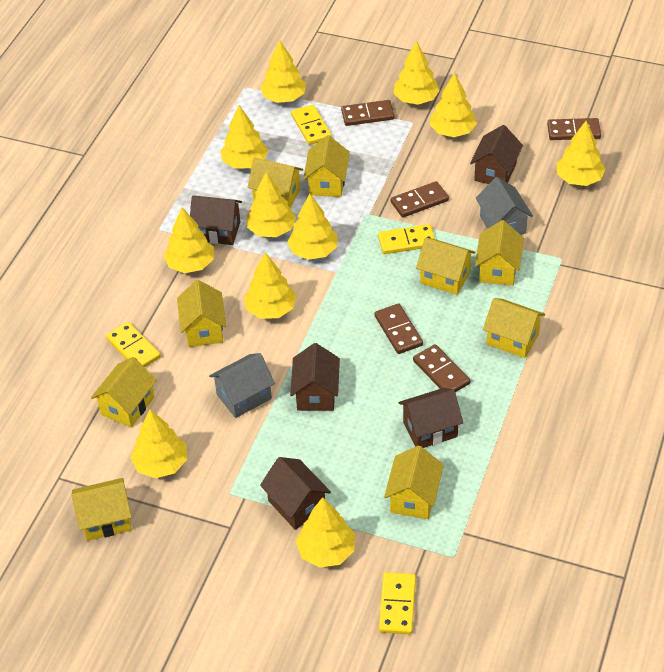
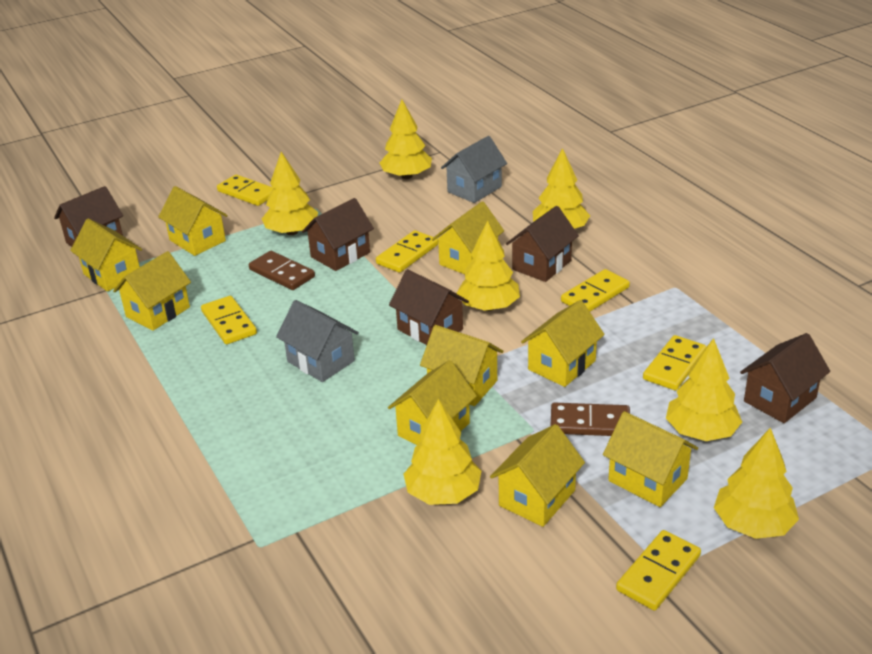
brown domino: [341,100,395,126] [374,303,423,354] [391,181,449,218] [413,344,470,392] [547,118,601,140] = 5 -> [249,251,315,290] [551,403,630,436] = 2
yellow domino: [106,322,161,367] [291,104,332,145] [378,224,435,254] [379,572,416,634] = 4 -> [201,296,257,344] [217,174,273,206] [376,230,438,273] [561,269,630,311] [616,530,701,611] [643,335,706,390] = 6
yellow tree: [131,409,187,478] [164,207,214,273] [220,105,268,169] [244,252,296,319] [247,172,296,237] [260,39,306,103] [287,194,337,260] [296,497,355,568] [393,41,440,105] [429,73,477,137] [556,121,605,186] = 11 -> [262,152,318,235] [380,100,432,179] [403,399,481,505] [456,220,520,311] [533,148,590,229] [666,338,742,441] [714,427,799,539] = 7

